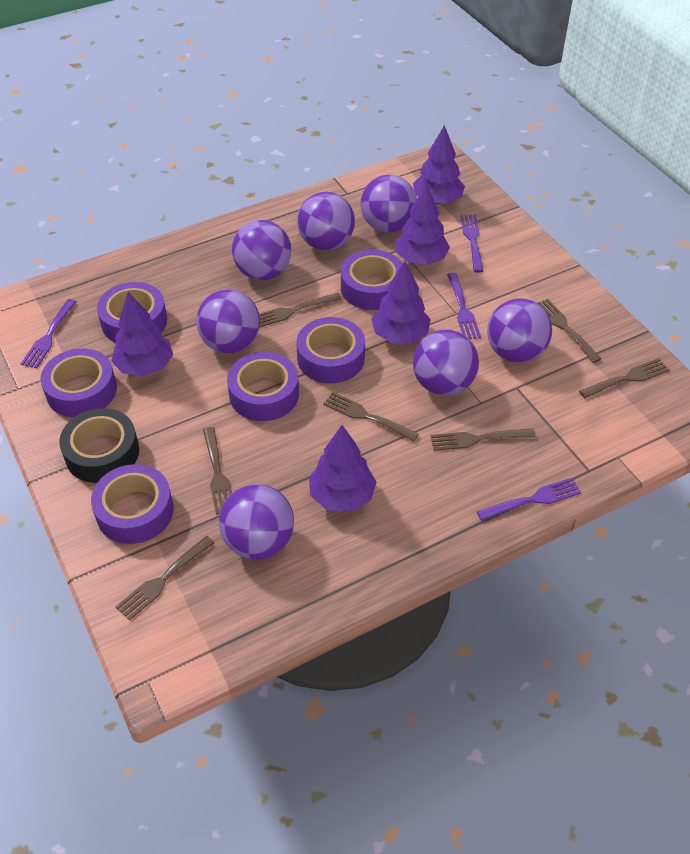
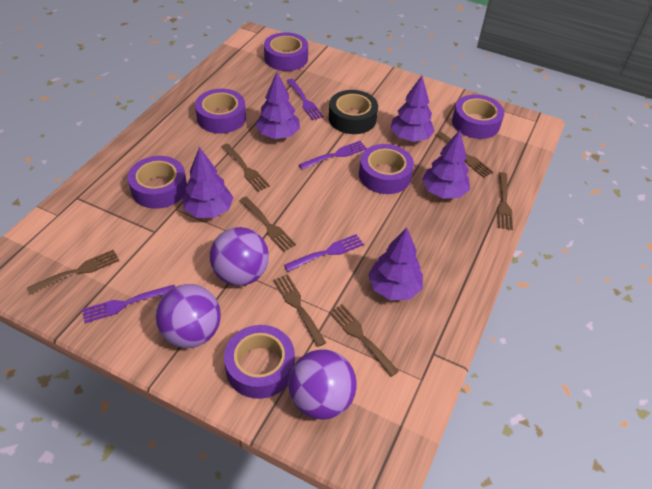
purple ball: [196,289,260,353] [219,484,294,560] [232,220,291,280] [297,192,355,251] [361,175,417,233] [413,330,479,396] [487,298,552,363] = 7 -> [155,284,221,348] [210,227,269,286] [288,349,357,420] = 3

